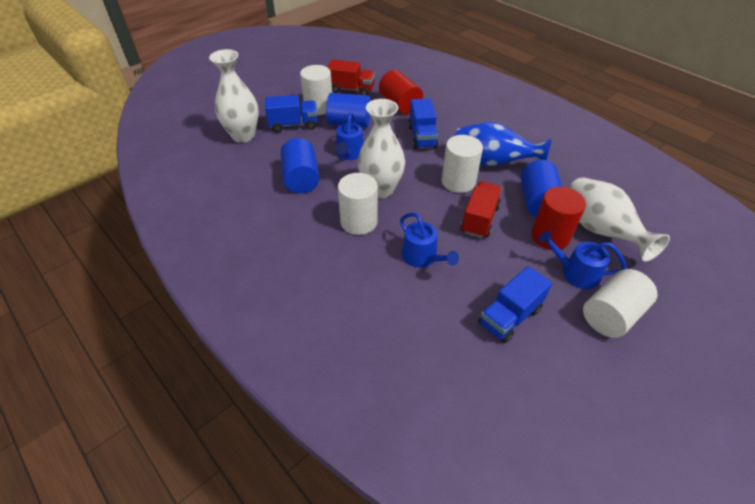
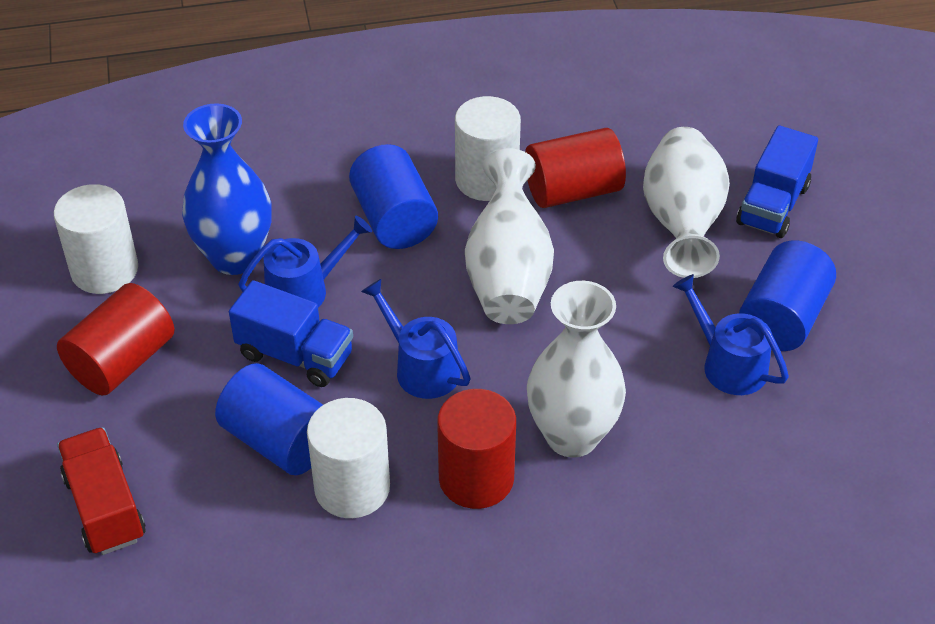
blue truck: [265,95,318,132] [408,98,439,149] [478,266,552,343] = 3 -> [229,280,353,387] [736,125,818,238] = 2
red cylinder: [379,70,423,114] [531,187,586,250] = 2 -> [57,283,174,395] [437,389,516,509] [525,128,626,208] = 3
red truck: [327,59,375,95] [461,181,502,238] = 2 -> [57,427,146,555] = 1
white cylinder: [300,65,332,115] [338,173,378,235] [442,135,483,193] [583,269,657,338] = 4 -> [54,184,138,294] [307,398,390,518] [455,96,521,201] = 3

